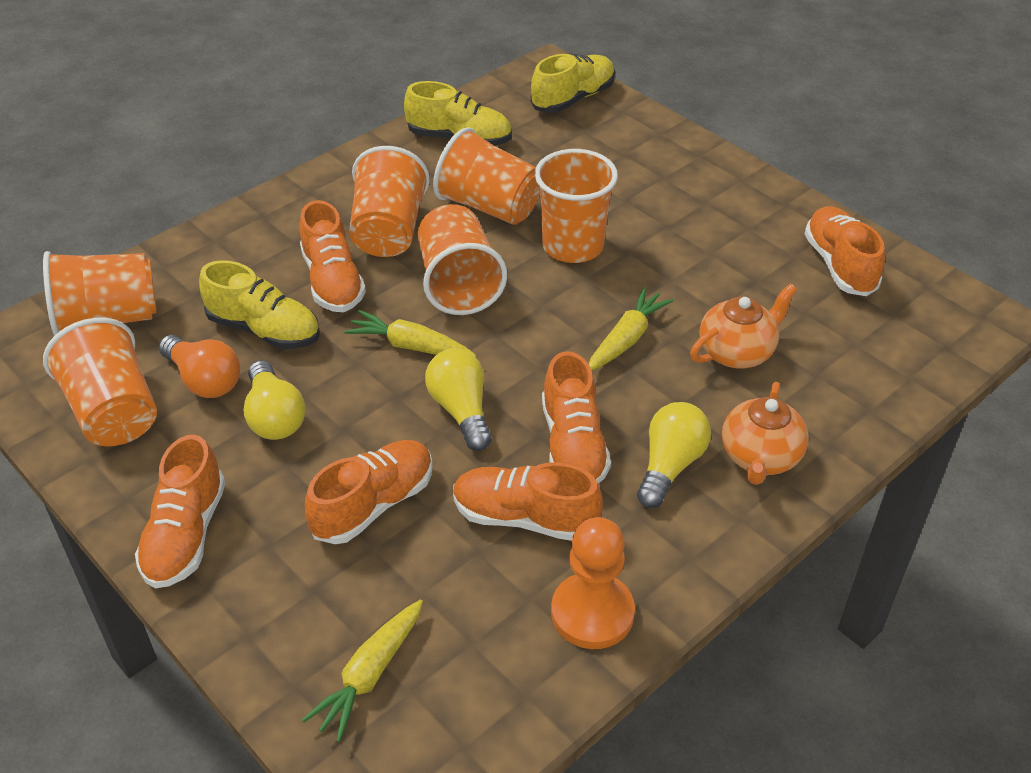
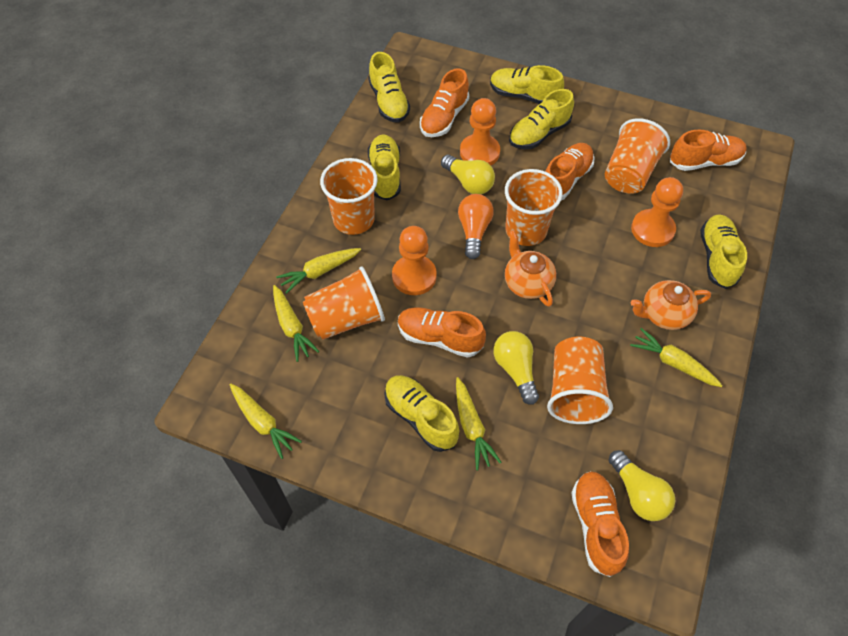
orange cup: [43,251,156,336] [43,318,157,446] [349,146,430,257] [418,204,507,315] [433,127,540,225] [535,149,618,263] = 6 -> [303,266,385,340] [320,158,378,235] [505,169,563,246] [547,336,613,424] [605,118,670,194] = 5
orange pawn: [551,517,635,649] = 1 -> [392,226,437,295] [460,98,500,165] [631,177,683,247] = 3
orange shoe: [135,435,225,588] [299,200,366,312] [305,440,433,544] [453,462,603,541] [542,351,611,484] [805,206,885,296] = 6 -> [398,307,486,358] [420,68,469,137] [545,143,595,200] [571,471,629,577] [670,130,747,171] = 5
yellow carrot: [302,600,423,742] [344,310,476,357] [589,287,674,371] = 3 -> [230,384,302,459] [273,285,319,362] [276,248,361,294] [456,377,501,470] [630,328,723,387] = 5
yellow shoe: [199,260,320,349] [404,81,512,146] [531,53,615,113] = 3 -> [368,52,410,123] [368,134,401,201] [384,375,459,452] [490,65,564,104] [509,89,574,149] [700,214,747,289] = 6

